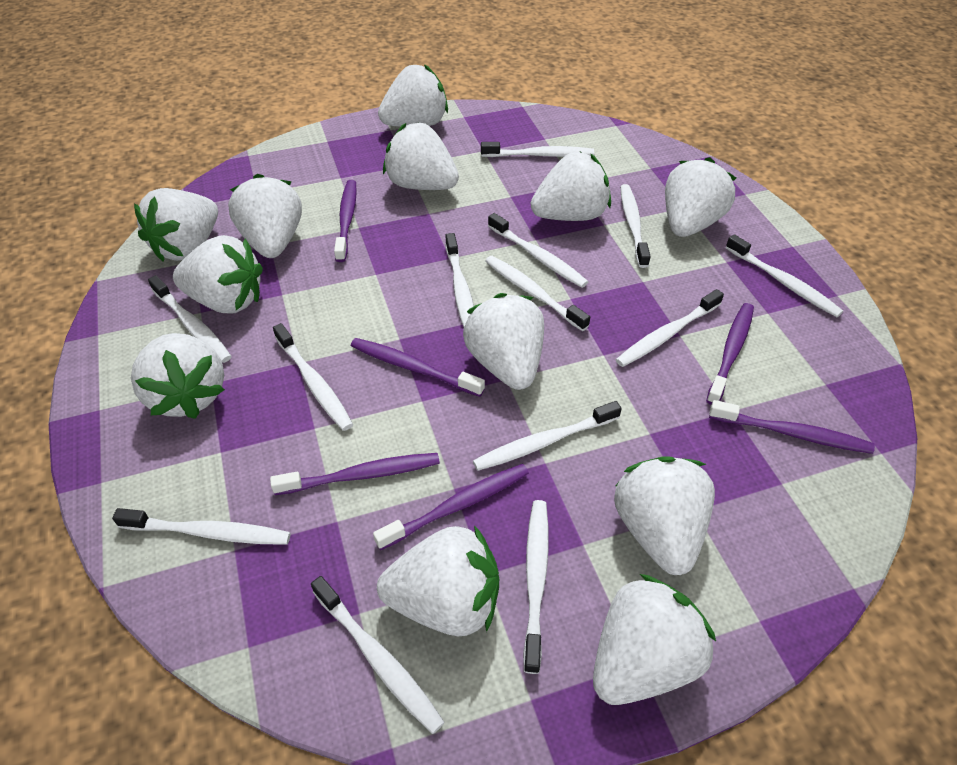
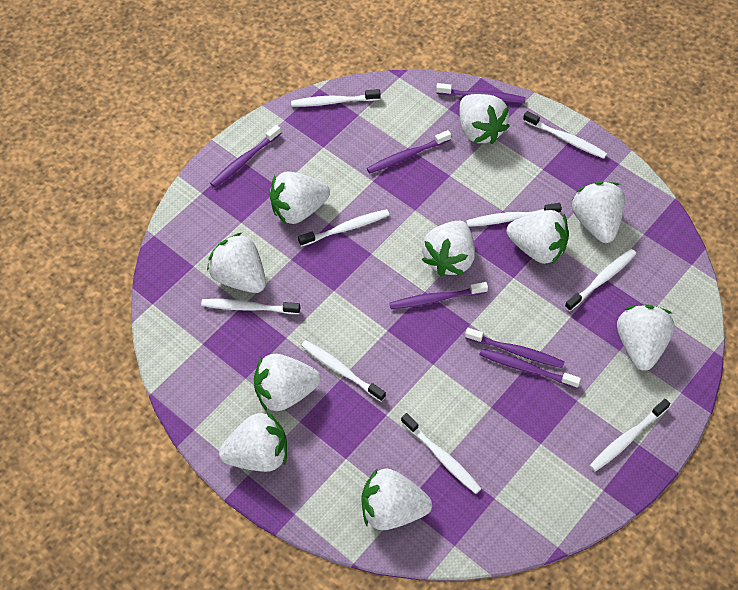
white strawberry: [131,333,225,419] [134,188,218,261] [173,235,263,313] [228,174,302,258] [377,525,499,636] [378,64,448,127] [383,123,459,190] [463,293,544,390] [531,152,611,221] [593,574,716,705] [614,456,715,575] [665,157,736,237] = 12 -> [207,233,266,293] [219,411,287,472] [254,354,321,411] [269,171,330,224] [361,468,432,530] [422,221,475,277] [459,94,510,144] [507,210,569,264] [572,182,625,243] [617,305,675,371] = 10
white toothbrush: [112,508,291,545] [148,275,232,363] [273,323,353,431] [311,576,445,734] [445,233,474,327] [473,401,622,471] [481,142,594,157] [486,256,590,331] [488,213,588,288] [523,500,549,674] [615,289,724,367] [620,184,651,268] [726,234,843,317] = 13 -> [201,299,300,314] [291,89,381,107] [298,209,389,247] [301,340,386,402] [401,413,482,494] [466,203,562,227] [523,111,607,159] [565,249,636,311] [589,399,670,471] = 9

